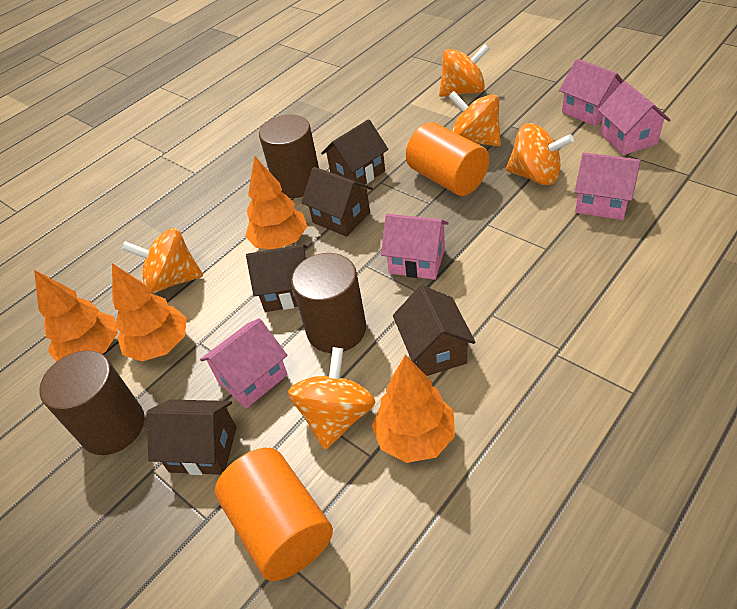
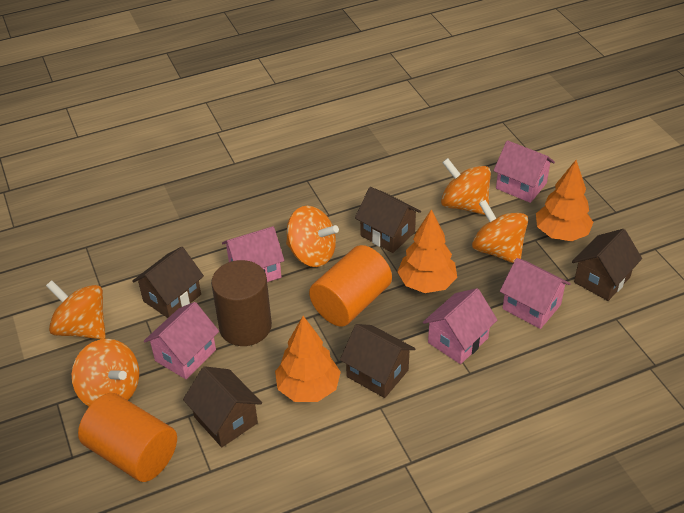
brown cylinder: [39,350,144,455] [259,115,319,198] [291,253,366,353] = 3 -> [211,260,272,346] = 1
orange tree: [34,270,118,362] [112,263,187,361] [245,156,307,249] [372,354,455,463] = 4 -> [275,316,341,402] [397,209,457,293] [536,160,593,241] = 3

